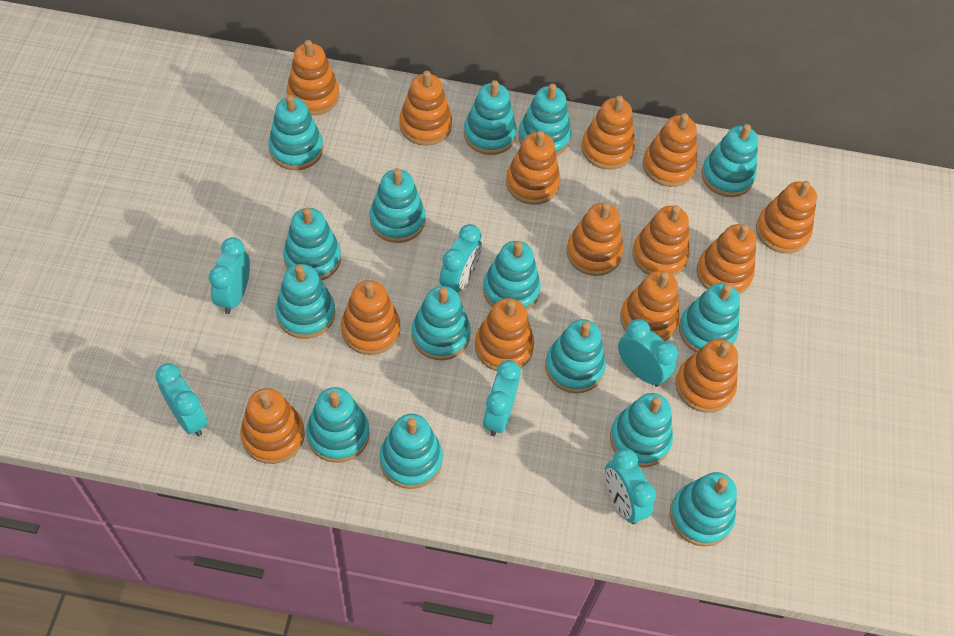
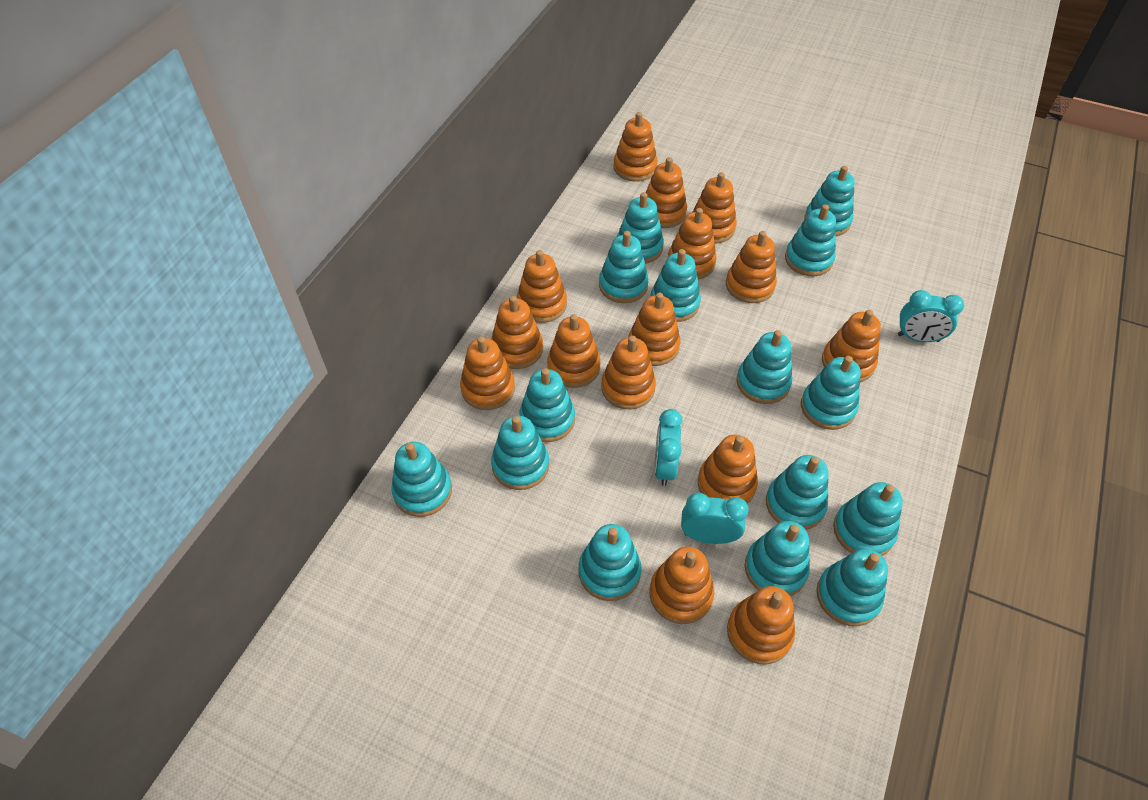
orange stacking toy: [240,388,305,464] [287,40,340,115] [341,280,400,355] [399,71,452,146] [475,298,534,371] [506,130,560,205] [566,202,623,276] [581,96,635,169] [620,271,679,341] [632,205,690,276] [643,113,697,187] [675,339,738,413] [696,224,757,294] [756,181,817,253] = 14 -> [460,336,515,410] [491,296,543,369] [517,250,567,323] [547,314,600,388] [601,336,656,409] [613,112,658,182] [628,293,680,366] [645,157,687,228] [650,547,714,624] [668,208,717,279] [692,172,737,244] [698,435,758,504] [726,231,777,303] [727,586,795,664] [822,310,881,382] = 15
turquoise clock: [155,363,207,436] [209,237,250,314] [439,224,482,292] [483,360,521,436] [605,448,656,524] [618,319,678,387] = 6 -> [654,409,683,486] [681,493,749,544] [898,290,964,342] = 3

